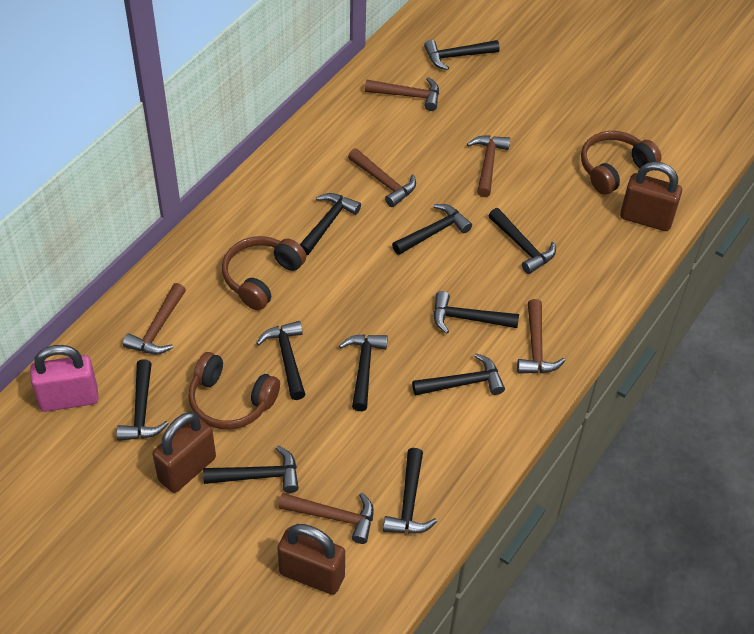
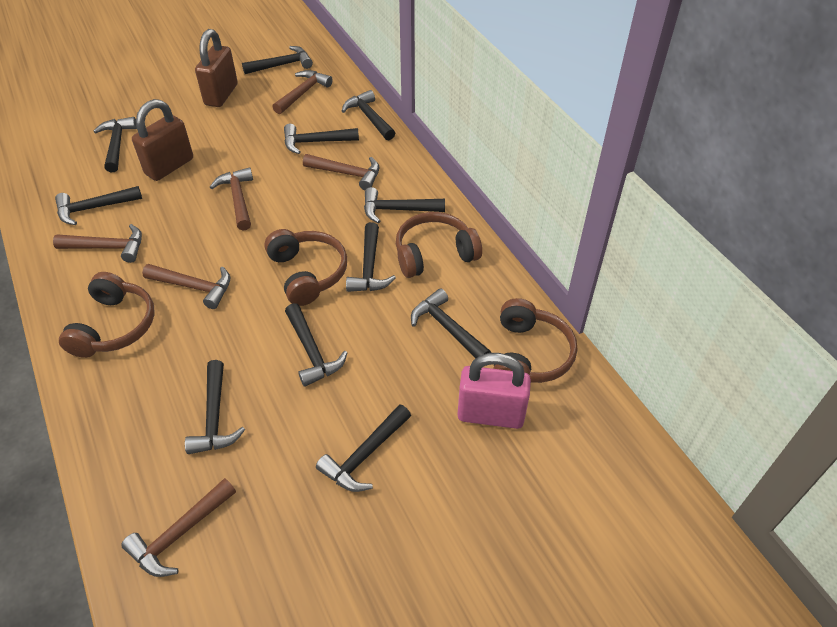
brown headphones: [188,352,280,429] [222,236,306,310] [581,131,661,195] = 3 -> [59,272,155,358] [264,229,347,306] [396,212,482,278] [493,298,577,383] = 4
brown padlock: [153,412,216,493] [277,524,345,595] [620,162,682,231] = 3 -> [132,99,193,181] [195,29,238,107] = 2

